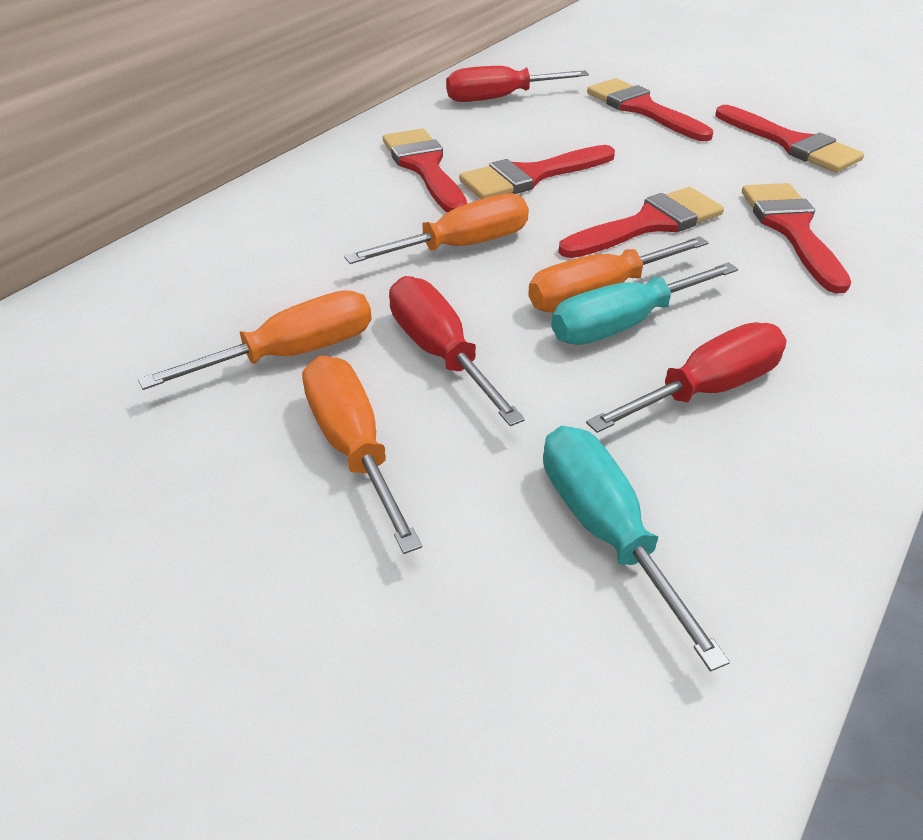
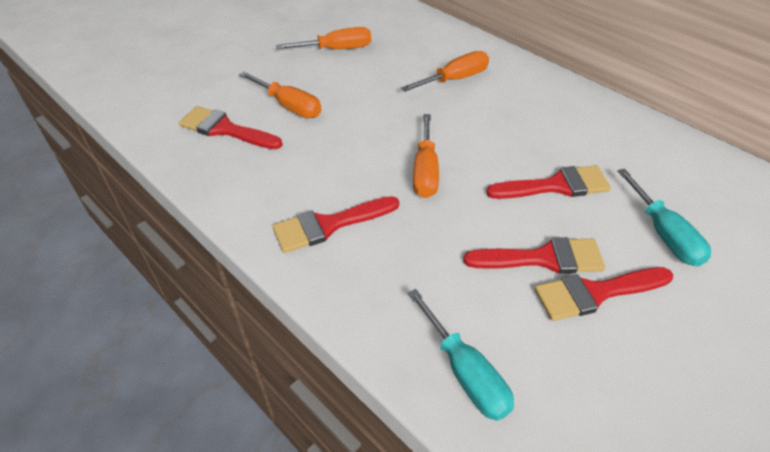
red brush: [383,128,467,213] [459,145,615,199] [558,187,724,258] [587,78,713,141] [715,105,864,172] [742,183,851,294] = 6 -> [179,106,282,149] [272,196,399,253] [463,237,605,274] [486,165,611,199] [534,267,673,321] = 5
red screwdriver: [389,276,525,426] [446,66,589,102] [586,322,787,433] = 3 -> none = 0

